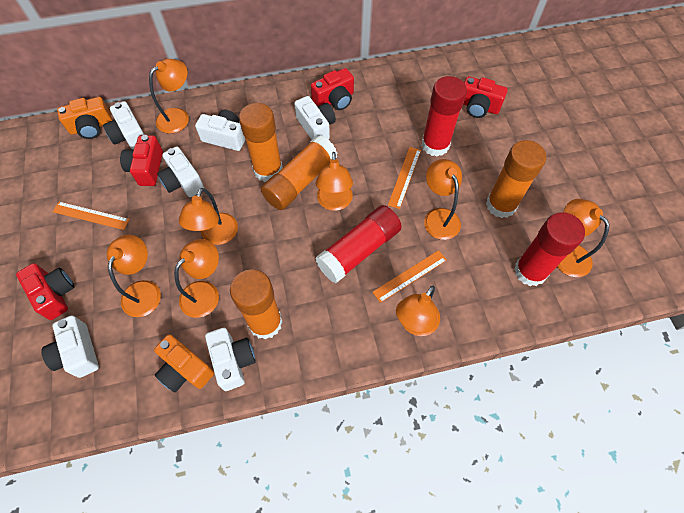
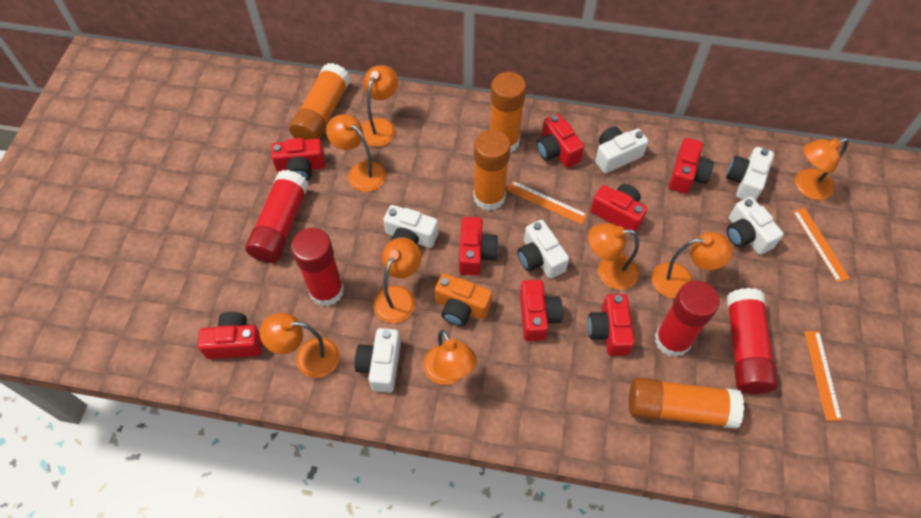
orange camera: [57,97,112,139] [154,334,214,392] = 2 -> [435,273,492,326] = 1
red camera: [16,263,75,320] [120,135,163,186] [311,68,354,110] [463,76,508,118] = 4 -> [198,312,262,359] [271,138,325,180] [459,217,498,275] [520,280,563,341] [536,114,584,168] [588,294,635,356] [590,184,647,232] [669,138,714,194] = 8
red glue stick: [315,205,402,283] [421,76,467,157] [514,212,585,286] = 3 -> [245,170,309,263] [291,228,344,306] [655,281,720,357] [727,288,778,394] = 4

